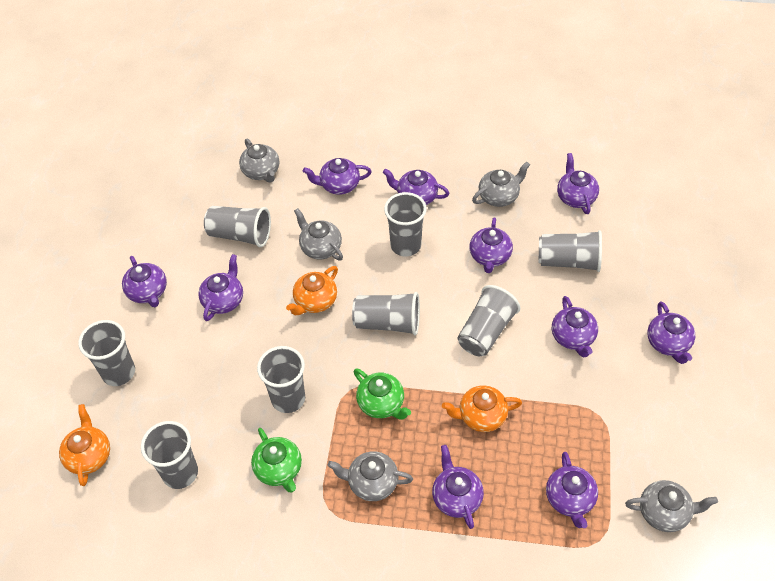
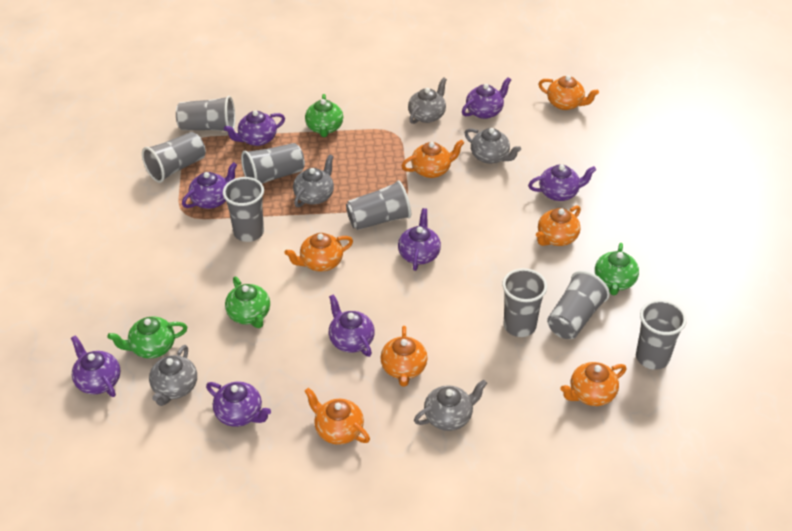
green teapot: [251,428,302,493] [354,369,411,420] = 2 -> [107,317,188,359] [225,277,270,328] [305,94,343,137] [595,243,639,295] = 4
orange teapot: [59,404,110,486] [286,266,338,316] [442,385,522,432] = 3 -> [284,233,353,272] [305,388,370,445] [380,326,428,387] [402,139,464,178] [536,205,581,246] [539,75,599,110] [560,362,626,406] = 7
purple teapot: [122,256,167,307] [198,254,243,321] [303,158,372,195] [383,169,449,205] [432,445,484,529] [470,218,513,273] [546,452,598,528] [552,296,598,357] [557,153,599,214] [647,301,695,364] = 10 -> [71,335,120,397] [182,162,237,209] [206,382,271,427] [224,110,285,146] [329,294,375,357] [398,208,441,271] [462,77,511,119] [528,164,596,201] = 8

